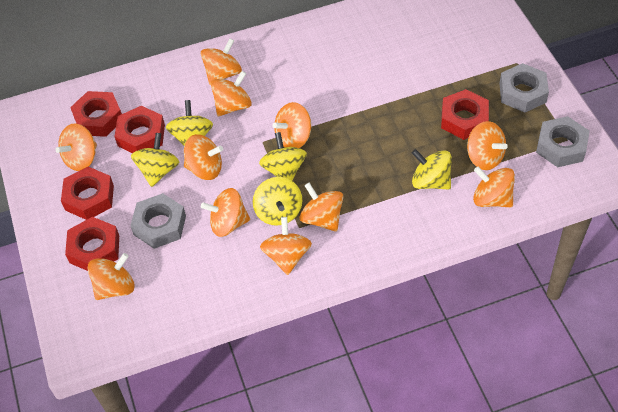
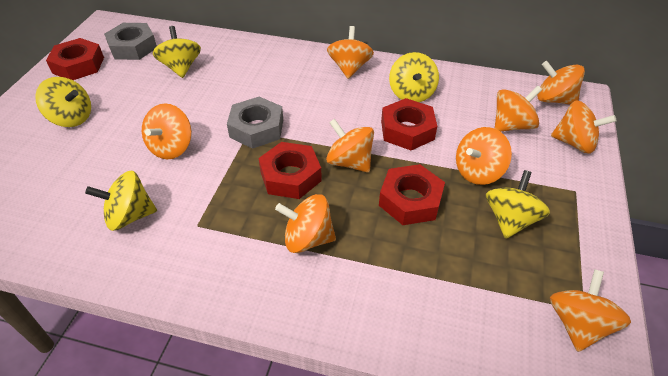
grey nut: [130,193,186,249] [499,63,549,113] [536,116,590,167] = 3 -> [104,23,157,60] [227,97,283,149] = 2
orange spinning top: [55,123,97,171] [87,253,135,300] [184,134,223,180] [201,38,242,85] [201,188,250,237] [211,71,252,116] [260,217,312,275] [273,102,312,148] [300,183,343,232] [467,121,508,170] [473,167,515,207] = 11 -> [142,104,192,159] [275,194,336,253] [326,119,374,173] [327,26,374,79] [456,127,512,185] [495,86,542,132] [537,61,585,105] [550,269,631,352] [551,100,616,154] = 9
red nut: [61,167,114,220] [65,217,119,271] [70,91,122,137] [114,106,165,153] [441,89,489,140] = 5 -> [46,38,104,80] [258,142,322,199] [379,164,445,225] [381,98,437,150] = 4

